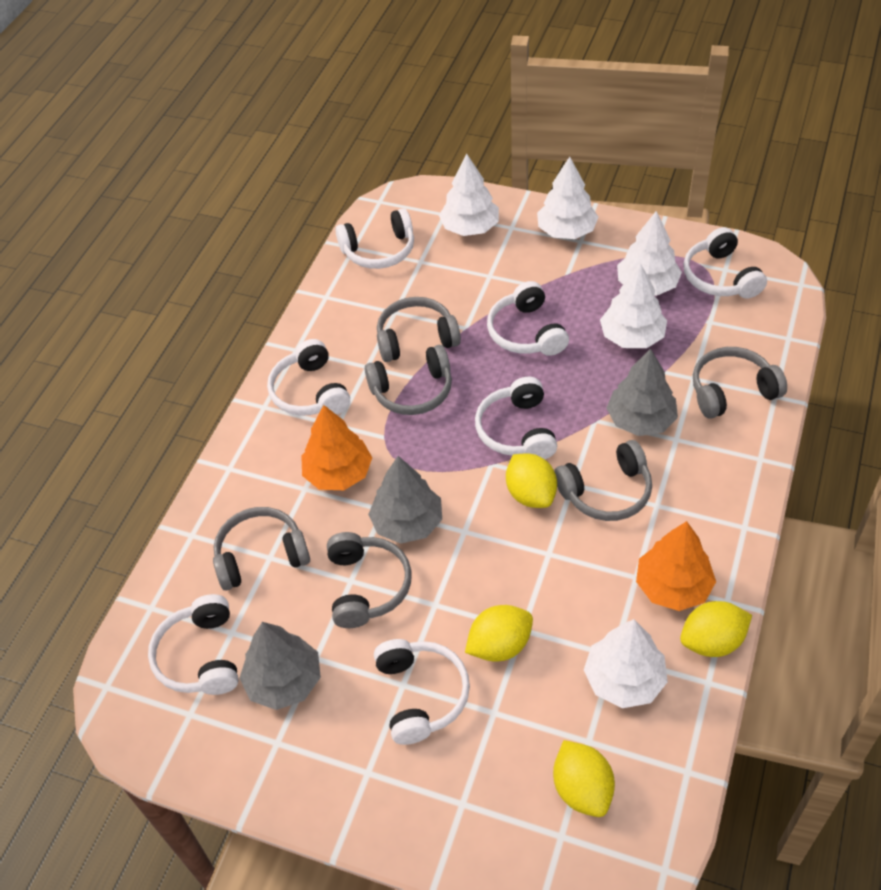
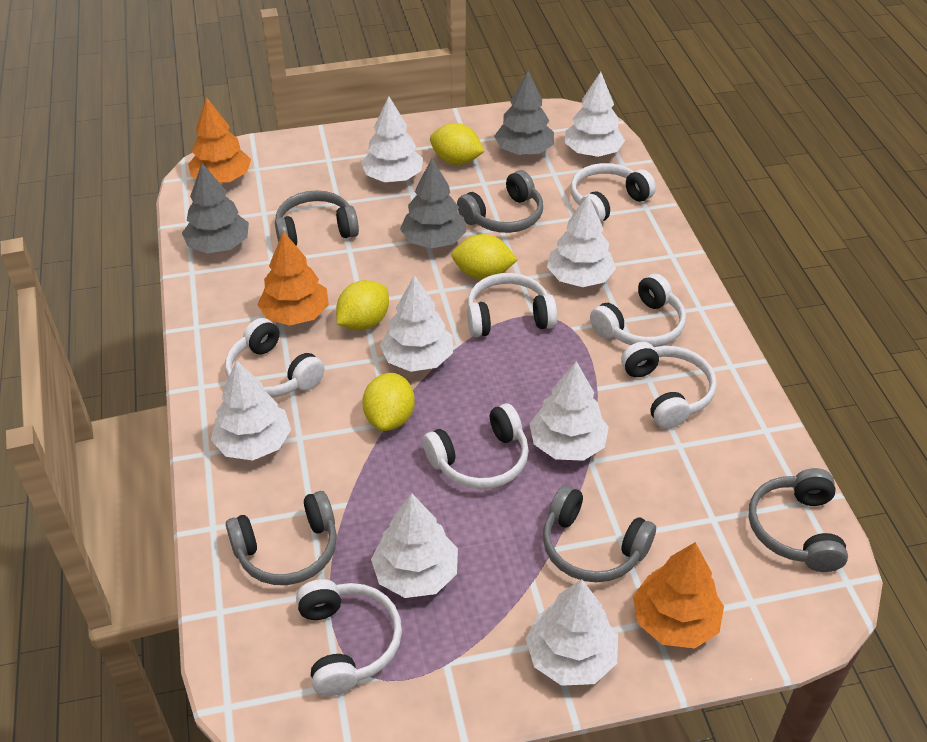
grey headphones: [213,507,310,590] [327,532,412,628] [365,345,452,415] [377,297,461,362] [554,440,652,521] [693,347,787,419] = 6 -> [226,491,337,585] [275,190,359,245] [457,170,543,233] [543,485,656,582] [748,468,848,572] = 5
orange tree: [301,405,372,490] [636,521,716,611] = 2 -> [188,97,251,183] [257,231,329,326] [633,542,724,648] = 3
white tree: [439,154,499,236] [537,157,598,239] [584,619,668,708] [600,263,667,348] [617,211,682,296] = 5 -> [211,360,291,460] [361,96,423,182] [371,493,458,598] [380,275,453,372] [526,579,618,686] [529,361,609,461] [547,195,616,287] [564,72,625,157] = 8

